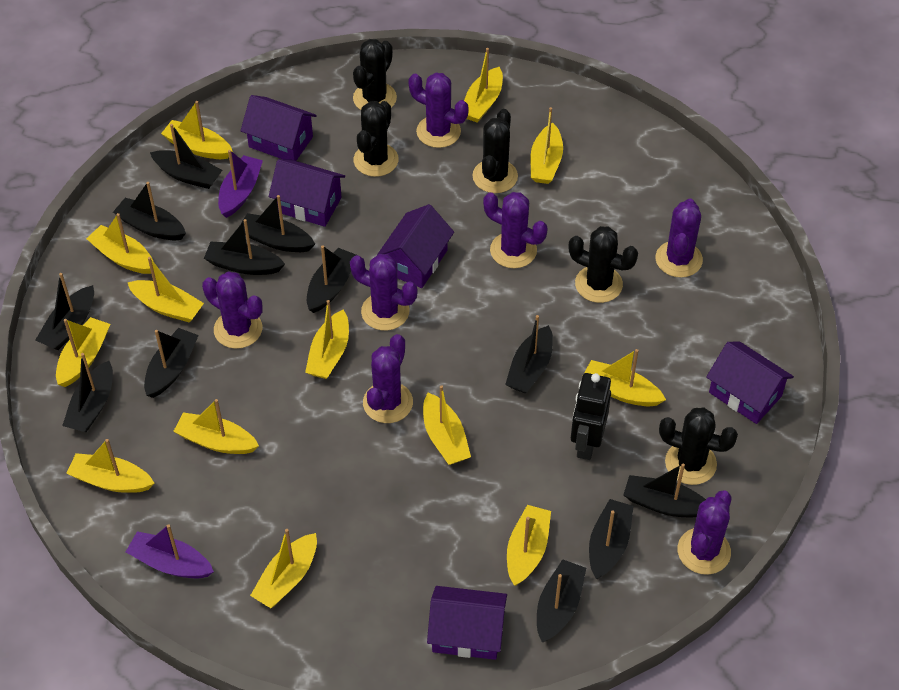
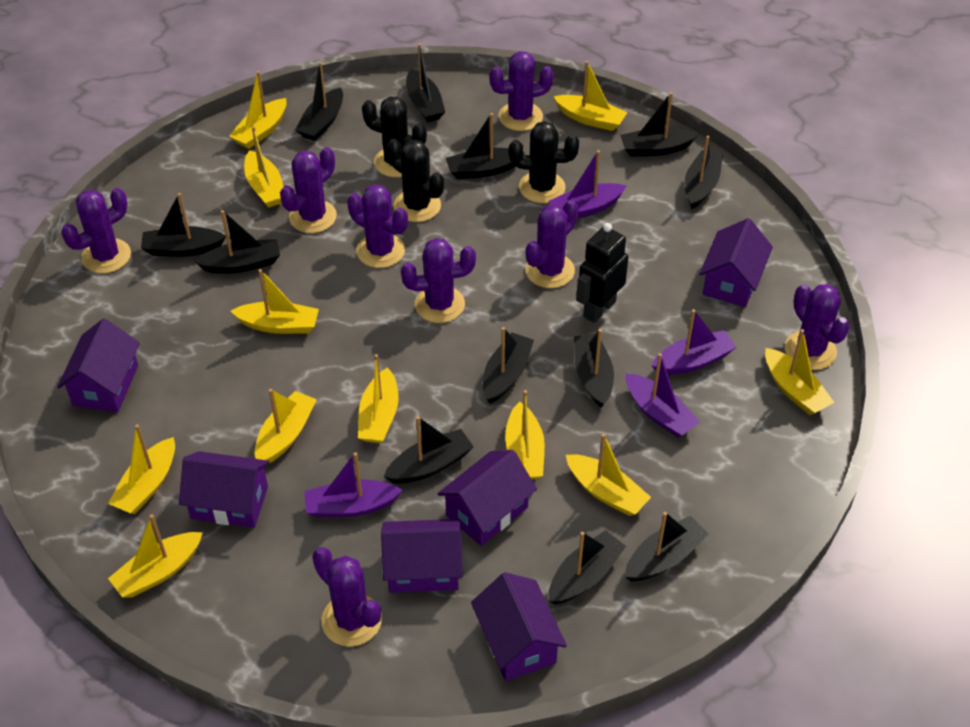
black cactus: [353,39,397,110] [354,101,399,177] [472,109,518,193] [568,226,638,303] [659,408,738,485] = 5 -> [362,97,427,177] [387,139,444,222] [509,121,579,203] = 3
purple boat: [126,524,214,578] [218,150,263,218] = 2 -> [304,452,403,518] [549,150,626,218] [625,353,700,438] [651,309,736,375] = 4
purple cactus: [202,271,263,349] [350,254,417,331] [363,334,413,423] [408,73,469,148] [483,192,548,268] [655,199,703,278] [678,490,732,575] = 7 -> [61,188,131,273] [280,147,337,233] [312,547,382,647] [347,184,408,268] [401,238,476,323] [489,51,554,131] [526,200,579,288] [784,284,850,370] = 8
purple house: [240,95,317,161] [269,159,345,227] [377,204,454,288] [427,586,507,660] [706,342,794,424] = 5 -> [57,319,140,412] [179,451,270,528] [381,519,463,593] [437,450,537,546] [471,572,567,681] [699,218,773,307] = 6
yellow boat: [56,317,110,387] [66,439,154,493] [86,213,153,274] [127,257,204,323] [161,101,233,159] [173,399,259,454] [250,529,317,608] [305,300,349,379] [423,385,471,465] [464,48,503,123] [507,505,551,586] [531,107,563,184] [583,349,666,406] = 13 -> [108,424,175,514] [108,514,203,598] [229,71,287,149] [231,269,319,334] [244,126,284,208] [254,389,317,463] [358,354,399,443] [505,390,545,479] [553,61,628,131] [566,434,651,516] [765,329,835,415] = 11

